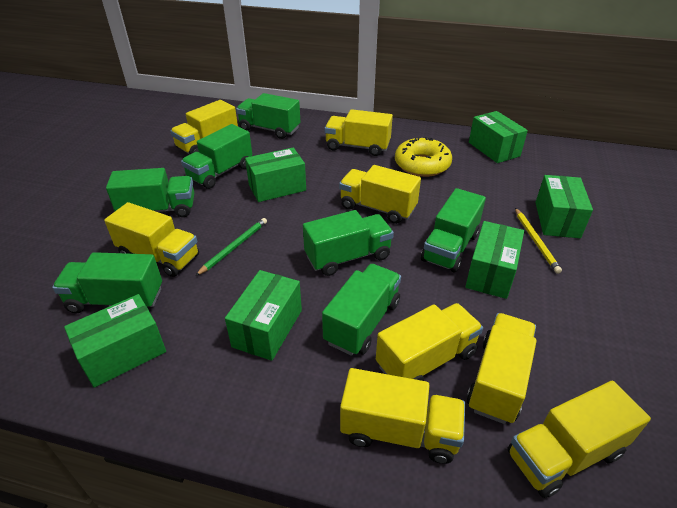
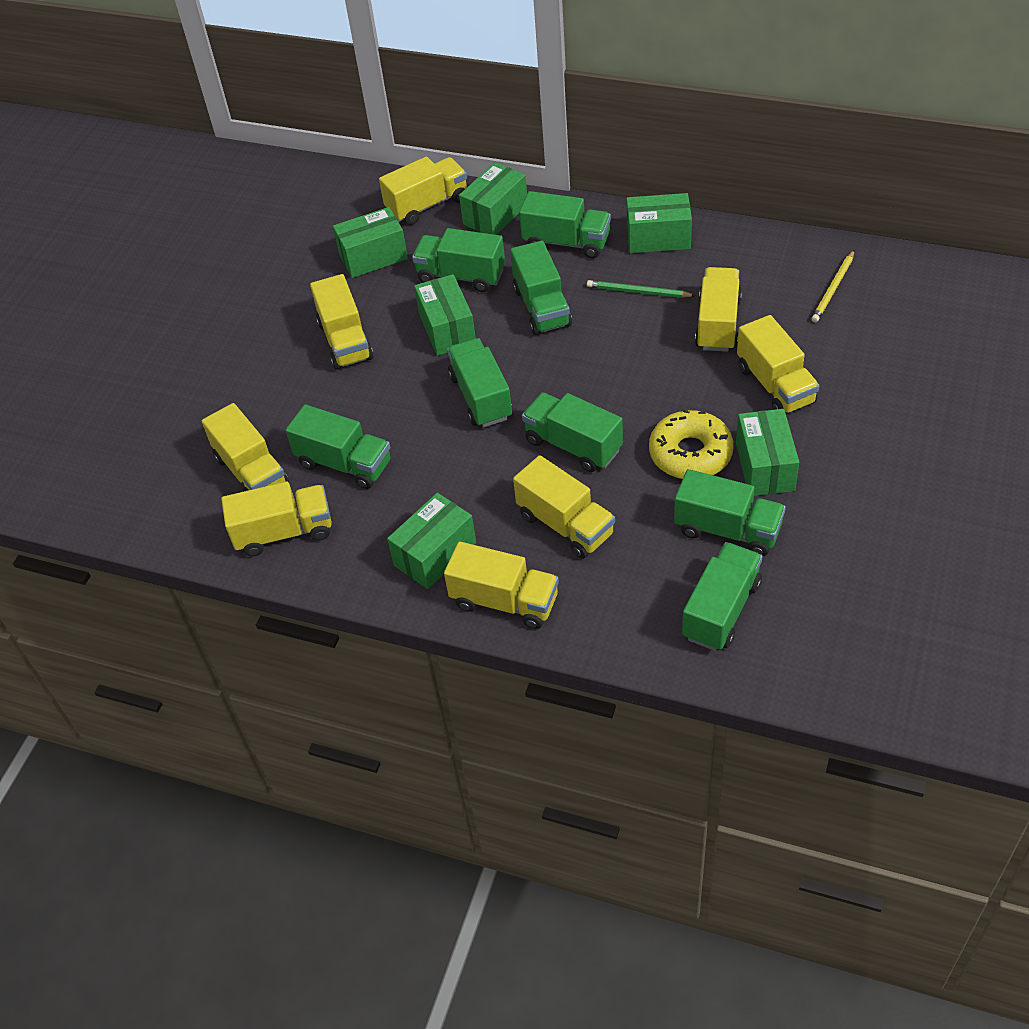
green truck: [52,252,162,313] [106,168,194,217] [181,124,252,189] [236,93,300,139] [303,210,394,276] [322,264,401,356] [421,188,486,272] = 7 -> [286,404,391,489] [412,228,505,292] [447,338,512,427] [510,241,572,335] [519,191,611,258] [522,392,623,472] [674,469,786,556] [682,542,763,651] = 8

